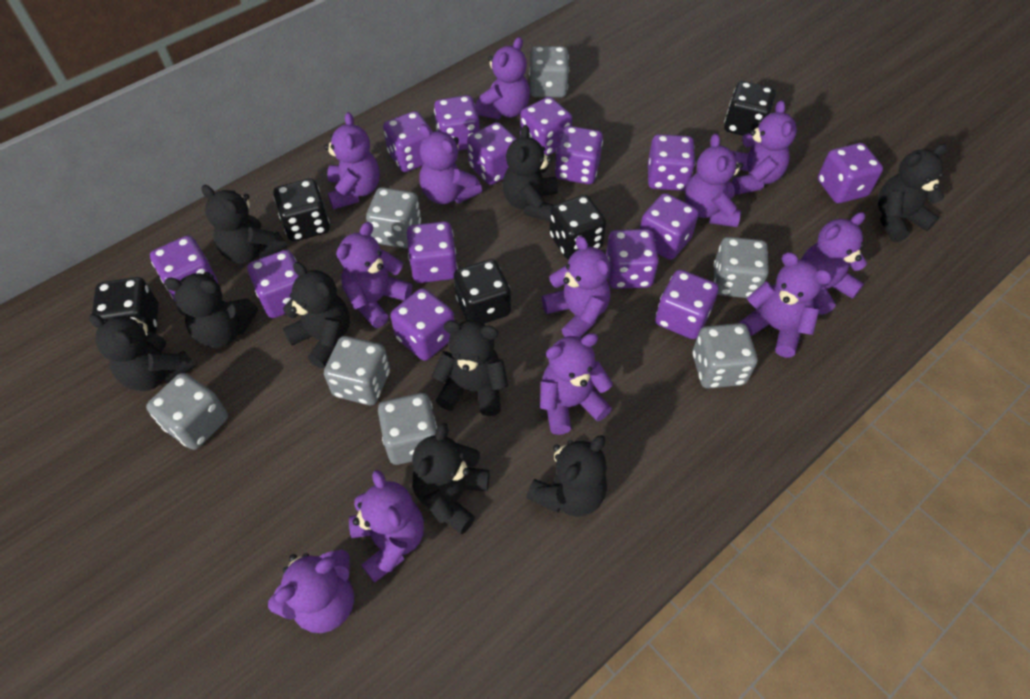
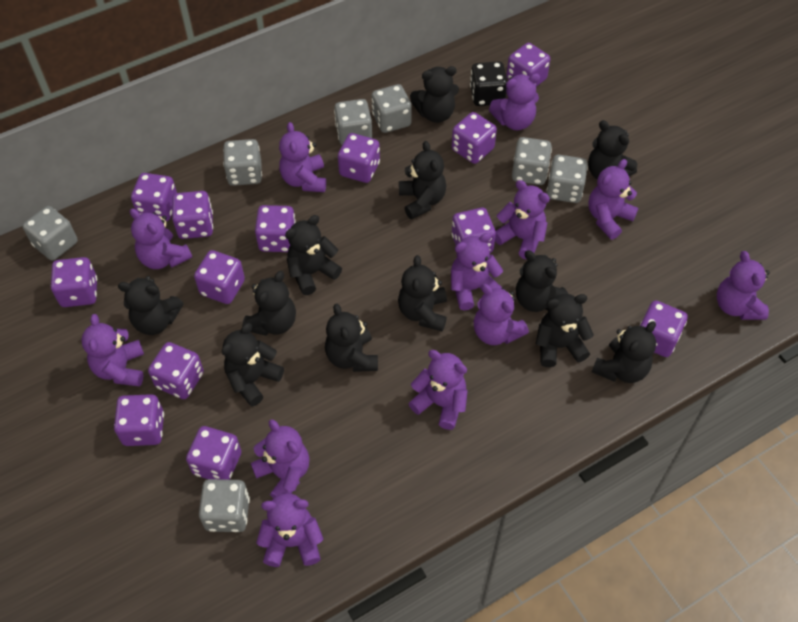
black dice: [92,277,159,336] [273,179,330,242] [454,259,511,324] [549,195,606,260] [724,81,776,136] = 5 -> [470,61,507,106] = 1
black teddy bear: [89,314,196,391] [164,272,258,348] [201,185,287,264] [283,262,350,368] [412,423,490,534] [432,320,508,416] [503,125,558,222] [526,435,607,517] [878,144,947,242] = 9 -> [118,276,184,335] [222,323,284,406] [242,271,296,336] [285,215,342,295] [325,304,378,372] [398,255,447,331] [399,141,446,219] [410,66,459,123] [516,250,568,312] [536,294,594,367] [588,120,637,180] [592,321,656,383] = 12
purple dice: [150,235,218,301] [247,250,299,318] [383,111,433,172] [390,288,454,361] [407,221,458,283] [434,95,480,151] [467,122,517,185] [520,97,572,156] [555,126,603,184] [606,229,659,289] [640,193,699,260] [648,134,695,191] [655,270,719,339] [818,143,883,203] = 14 -> [51,257,97,307] [114,394,164,446] [131,173,177,221] [148,342,204,399] [172,191,213,239] [186,426,241,480] [194,250,245,304] [255,205,296,252] [338,133,380,183] [452,112,497,164] [452,208,496,253] [506,43,550,87] [640,300,687,357] = 13

